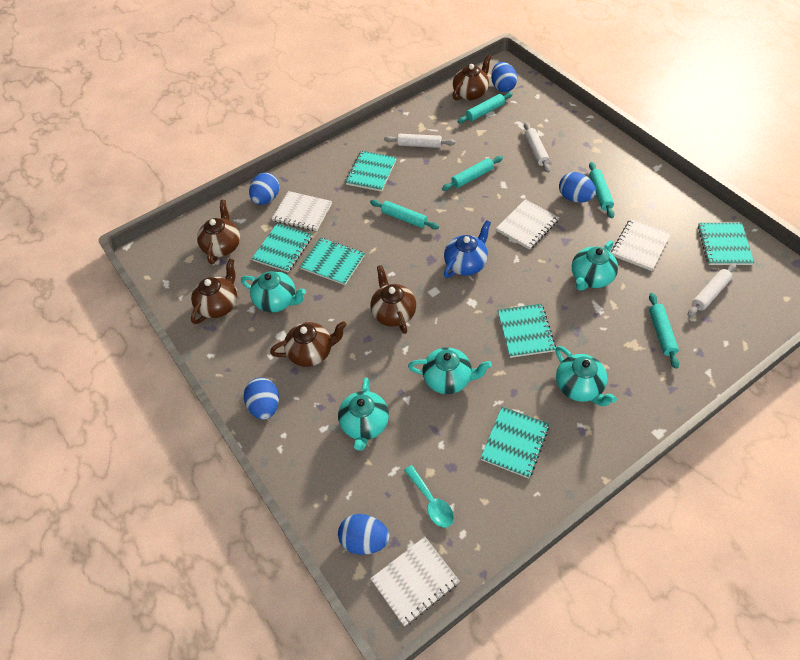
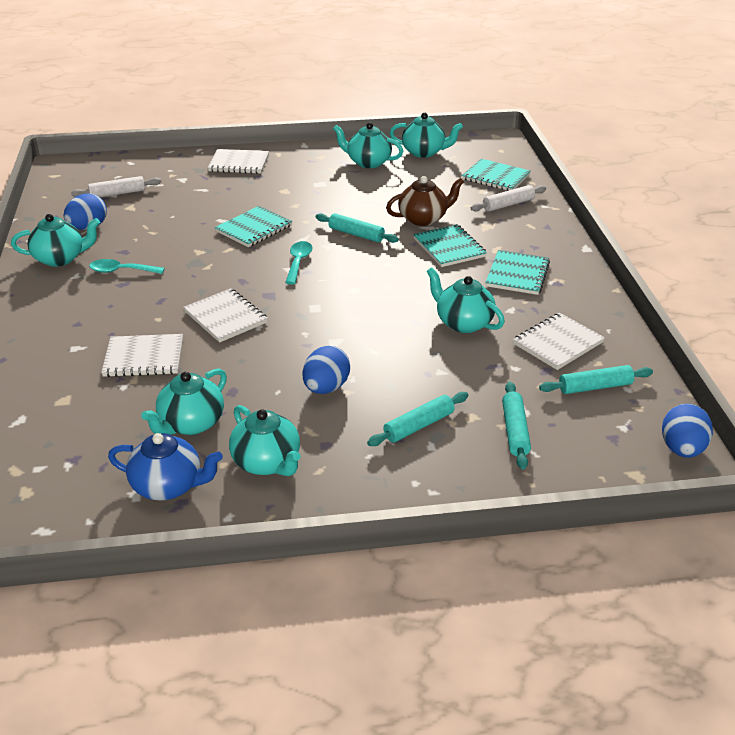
blue egg: [244,377,279,420] [249,173,279,205] [338,514,390,555] [491,62,517,92] [559,172,596,203] = 5 -> [64,193,107,230] [303,346,350,394] [662,404,713,458] = 3
brown teapot: [191,258,237,324] [197,200,240,264] [270,321,347,367] [370,265,416,334] [453,55,491,100] = 5 -> [386,176,464,226] = 1
turquoise notebook: [252,223,312,272] [300,238,365,285] [345,151,397,192] [481,407,549,478] [498,304,556,358] [698,223,754,265] = 6 -> [215,206,292,247] [413,224,487,267] [462,159,530,191] [485,250,550,295] = 4
turquoise rolling pin: [370,200,439,229] [442,156,503,191] [457,92,513,123] [589,162,614,219] [649,293,679,369] = 5 -> [316,213,399,243] [367,392,468,446] [502,382,531,469] [539,365,653,394] = 4
turquoise spoon: [404,465,454,528] = 1 -> [89,259,165,274] [285,241,313,285] = 2
turquoise teapot: [241,271,306,312] [338,377,389,451] [408,347,492,394] [555,346,617,406] [572,240,618,291] = 5 -> [11,214,100,267] [141,368,227,435] [229,405,301,476] [333,123,403,168] [390,113,463,158] [427,267,505,333] = 6
white rolling pin: [384,134,455,148] [524,122,551,173] [688,263,736,317] = 3 -> [71,176,161,197] [471,185,546,212] = 2

